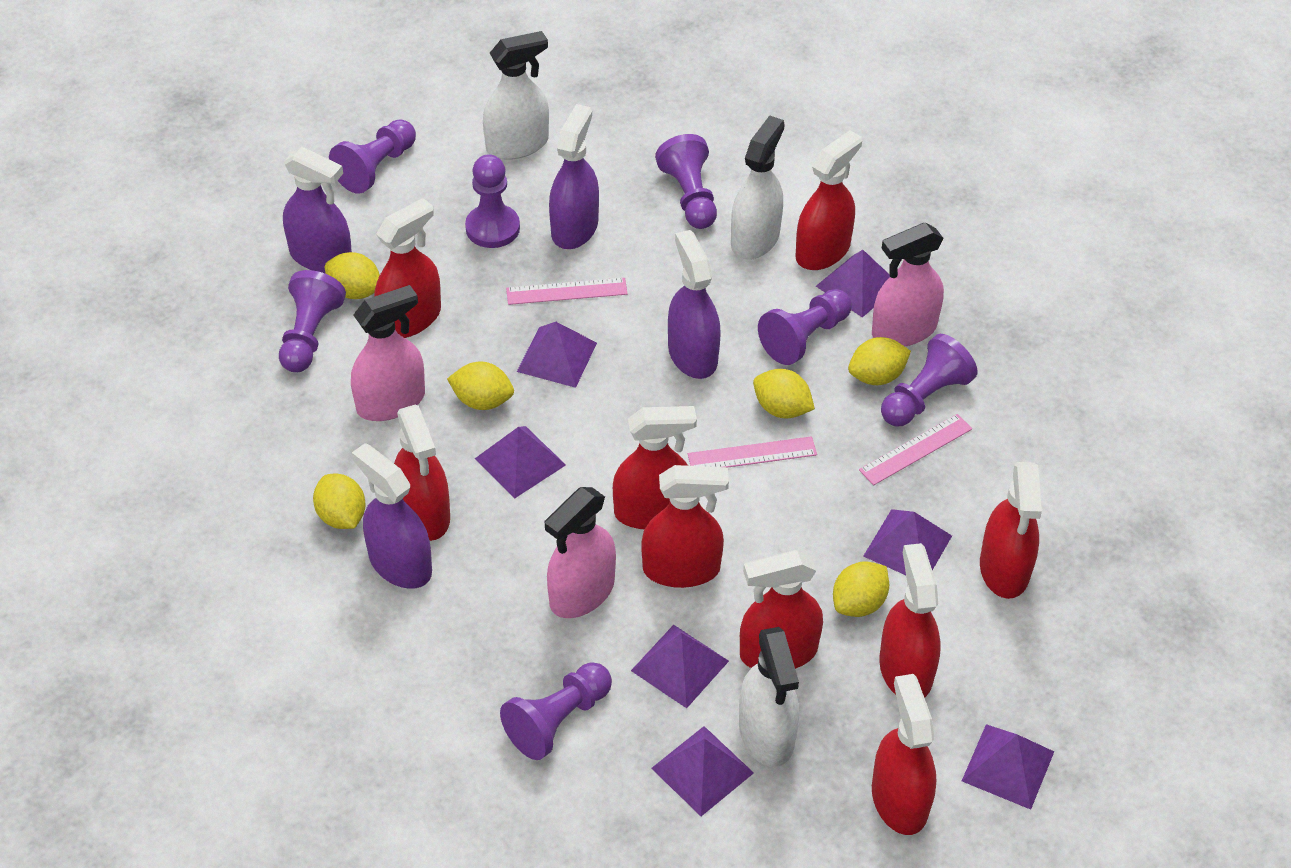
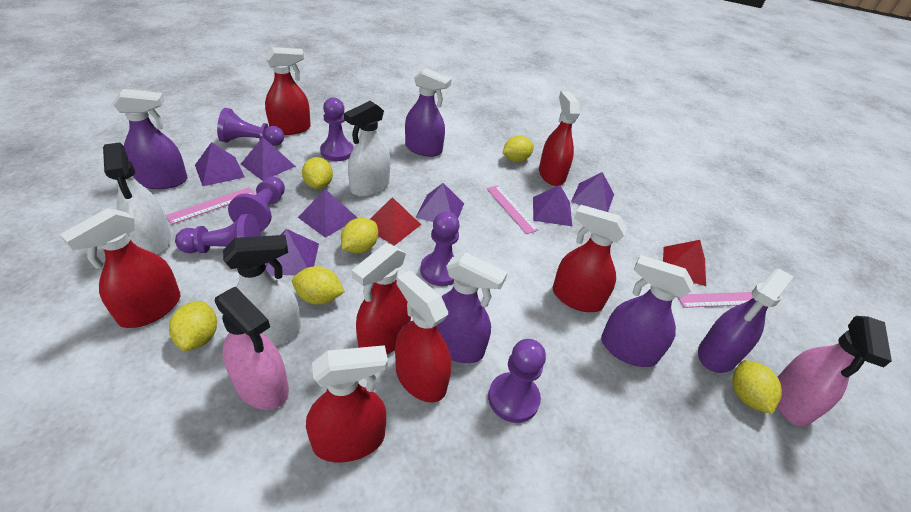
pink spray bottle: [351,285,425,421] [545,487,616,618] [872,222,944,346] = 3 -> [214,287,289,410] [777,316,892,426] = 2
purple pawn: [279,270,346,372] [329,119,416,194] [465,154,520,248] [500,662,612,760] [655,134,717,229] [758,289,852,365] [881,334,978,427] = 7 -> [175,214,261,253] [217,108,284,146] [228,176,285,231] [320,97,354,161] [420,212,460,286] [488,339,546,423] = 6
purple spray bottle: [283,147,352,273] [352,443,432,589] [549,104,599,249] [668,230,721,379] = 4 -> [112,89,187,189] [405,68,451,157] [437,252,507,363] [601,255,693,367] [698,269,793,373] = 5
red pyramid: none = 0 -> [370,197,421,246] [663,240,706,286] = 2
red spray bottle: [374,198,441,338] [394,405,450,541] [613,406,697,529] [641,465,729,588] [740,550,823,669] [796,130,862,270] [872,674,936,835] [879,543,941,698] [980,462,1042,599] = 9 -> [60,208,180,328] [265,47,311,135] [306,345,388,462] [352,243,411,354] [395,270,451,402] [539,91,580,186] [553,205,627,312] = 7

